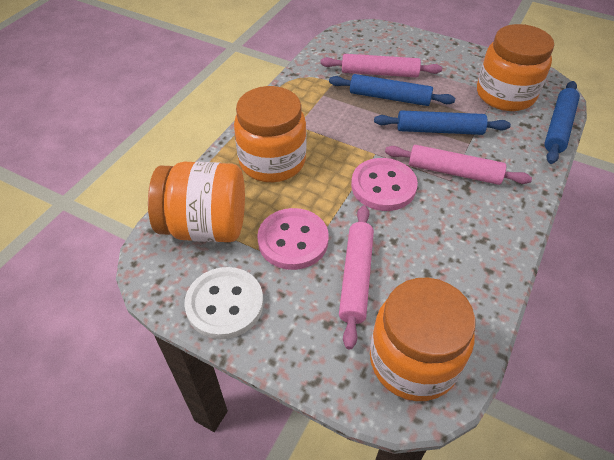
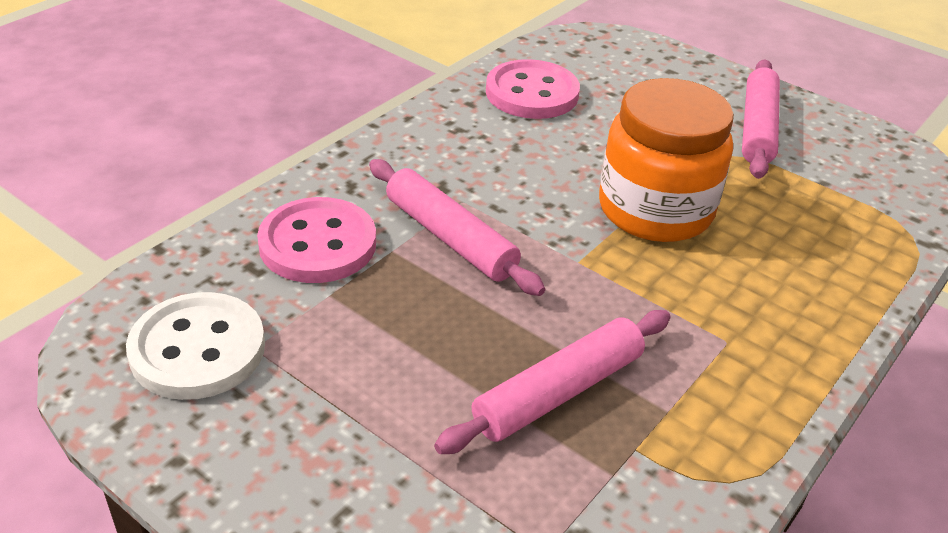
blue rolling pin: [329,74,455,106] [374,110,511,135] [544,81,580,164] = 3 -> none = 0
orange jar: [148,162,245,242] [234,86,306,182] [370,278,476,401] [477,24,554,111] = 4 -> [599,78,734,242] = 1

